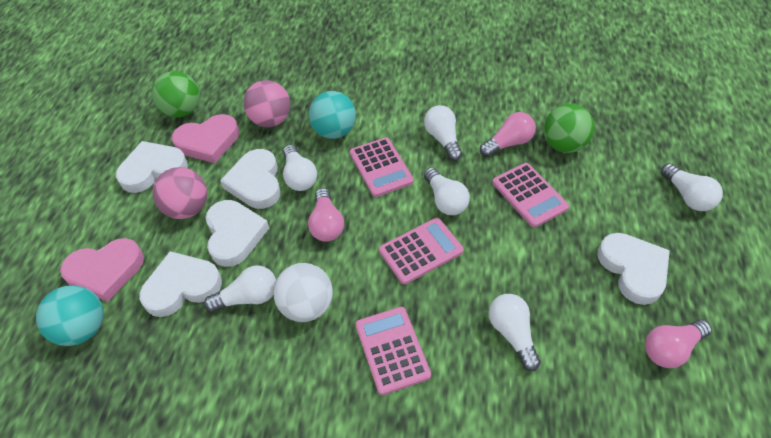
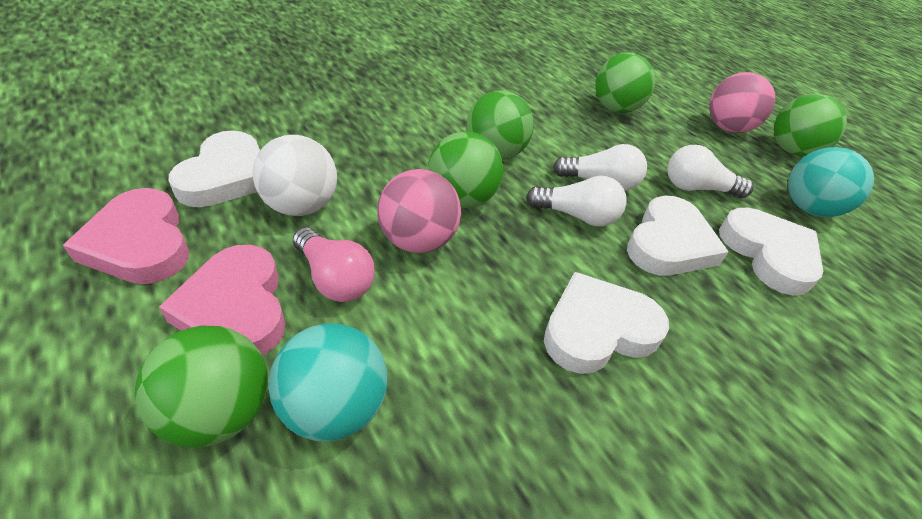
green ball: [152,71,200,117] [544,104,594,153] = 2 -> [135,326,268,448] [428,131,504,208] [466,90,534,160] [595,53,655,113] [774,94,847,156] = 5
pink calculator: [350,137,414,197] [355,307,431,395] [379,218,464,285] [492,163,569,228] = 4 -> none = 0
pink light bulb: [308,188,344,242] [480,112,536,157] [645,319,712,368] = 3 -> [293,227,375,302] = 1
white heart: [116,141,188,193] [139,251,222,317] [206,200,269,267] [220,149,281,209] [598,233,670,305] = 5 -> [169,130,260,207] [544,272,669,374] [627,196,729,276] [719,208,823,296] = 4
white light bulb: [204,265,276,312] [283,145,317,191] [424,105,462,161] [424,167,470,215] [489,294,541,371] [661,163,723,211] = 6 -> [526,176,627,226] [553,144,647,191] [667,145,753,198] = 3

